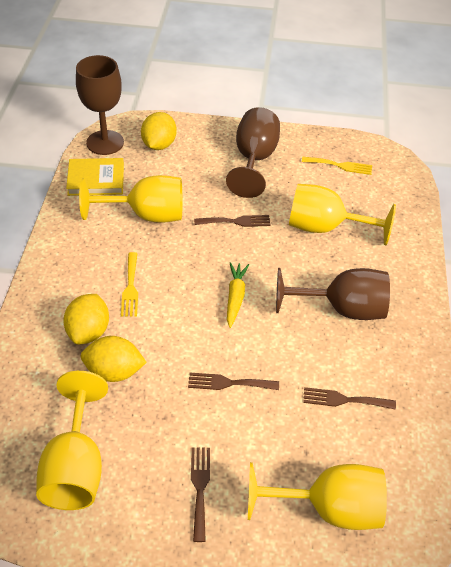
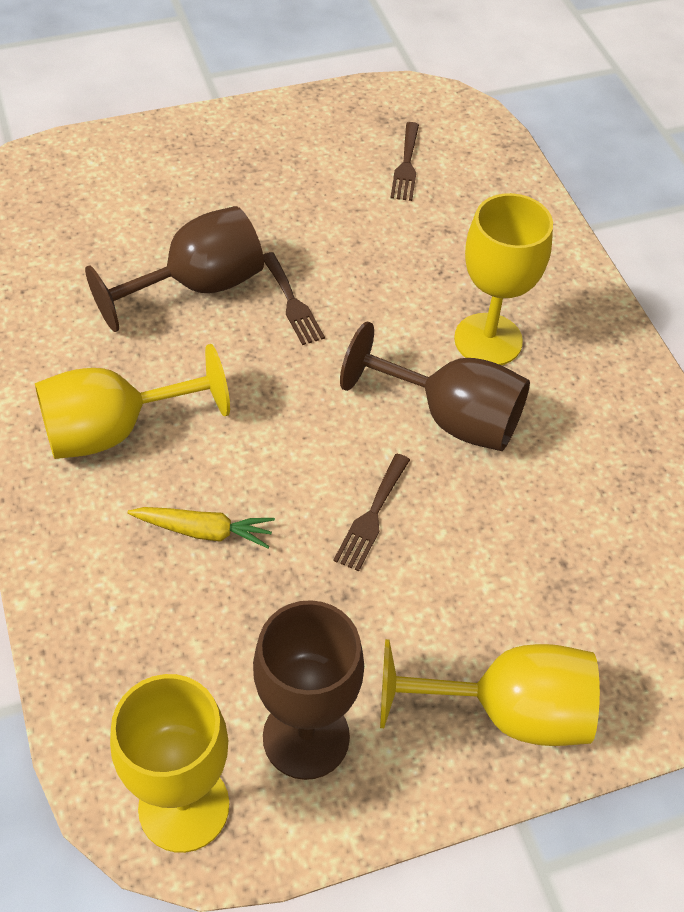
brown fork: [188,373,279,390] [191,448,210,542] [194,215,271,227] [303,387,396,410] = 4 -> [263,252,325,345] [333,454,410,571] [390,122,419,201] = 3
yellow book: [66,158,124,196] = 1 -> none = 0
yellow fork: [121,252,138,317] [302,157,372,175] = 2 -> none = 0
yellow lemon: [63,294,109,345] [81,336,147,382] [141,112,177,150] = 3 -> none = 0

